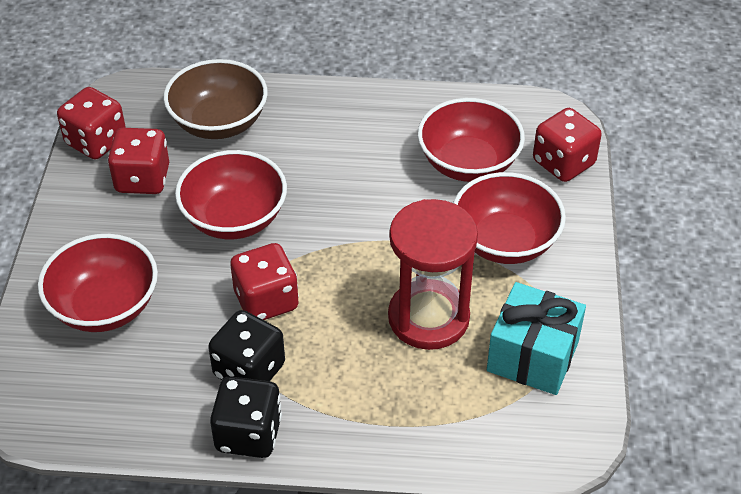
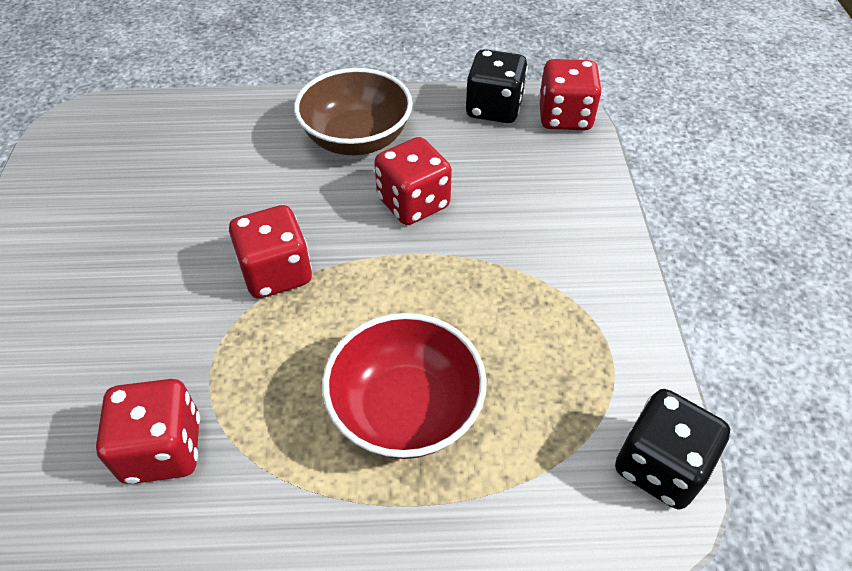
red bowl: [38,234,158,332] [175,150,287,239] [418,98,525,182] [453,172,566,264] = 4 -> [322,313,487,459] = 1
red hourglass: [388,199,478,350] = 1 -> none = 0
turquoise gift: [487,282,586,395] = 1 -> none = 0

